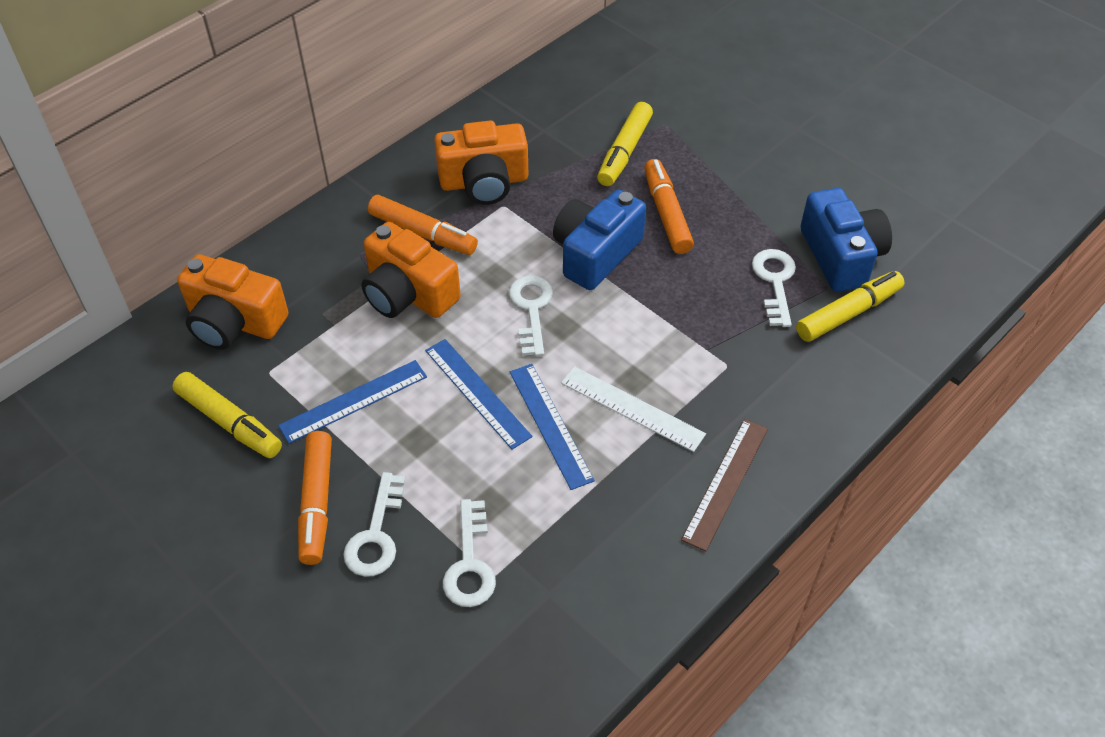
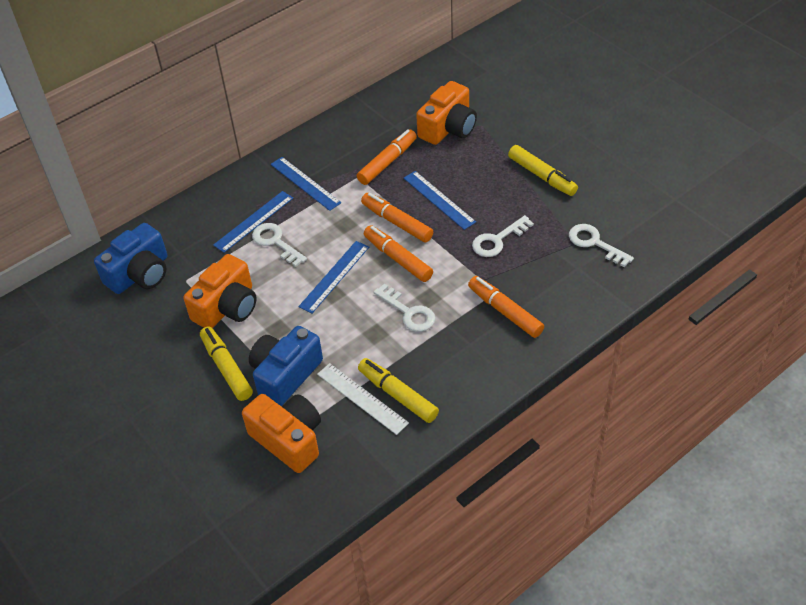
blue ruler: [278,360,427,444] [425,339,532,450] [510,364,595,490] = 3 -> [213,191,293,253] [271,157,341,211] [298,241,369,313] [404,171,476,230] = 4
brown ruler: [681,419,768,551] = 1 -> none = 0
orange marker: [298,431,332,565] [368,195,478,255] [644,159,694,254] = 3 -> [357,129,417,185] [361,193,433,243] [364,225,433,282] [468,276,544,338] = 4

